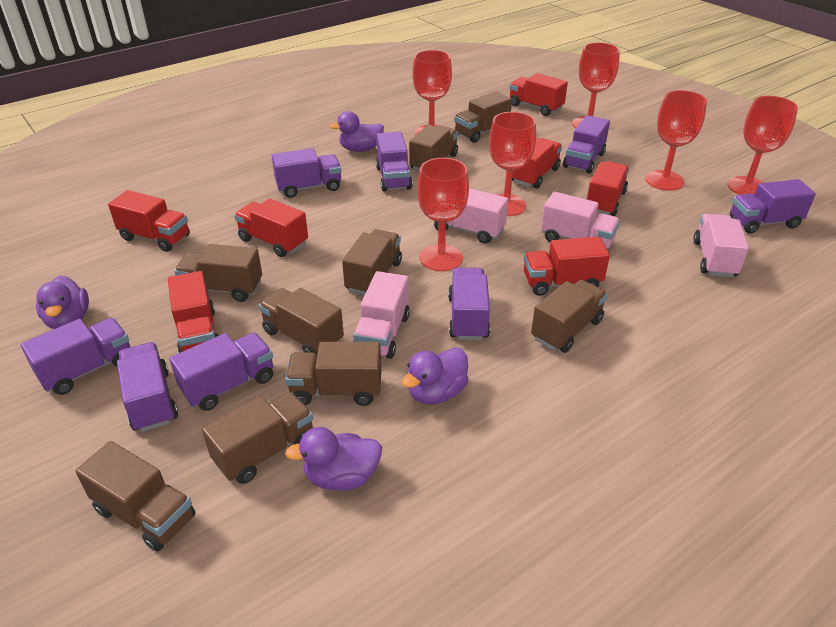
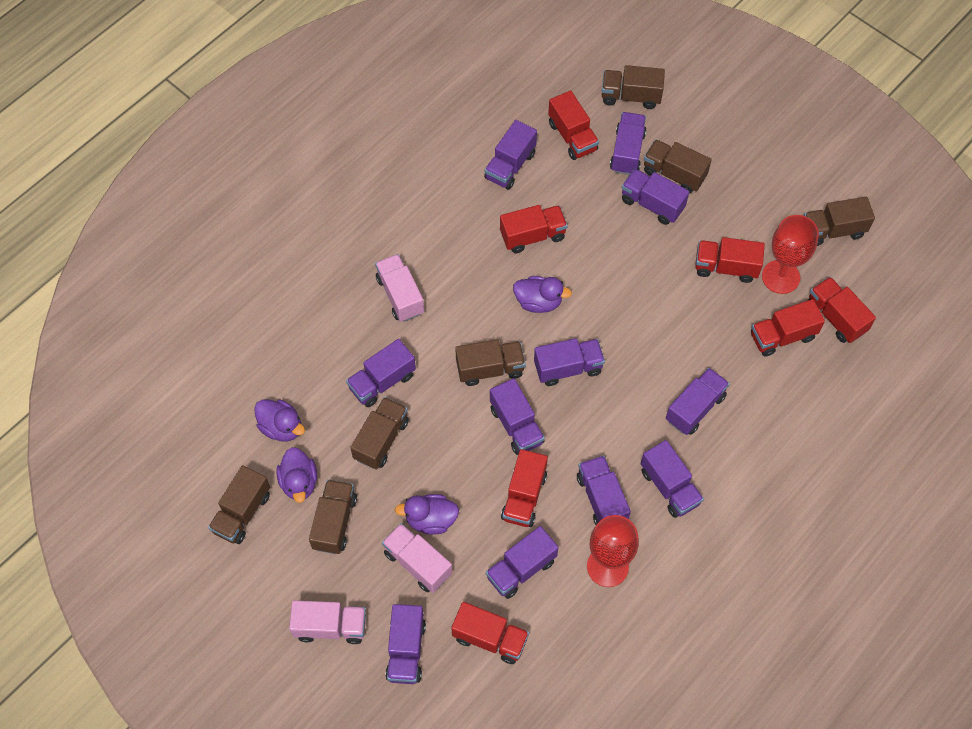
brown truck: [75,441,195,552] [174,244,262,302] [202,392,313,484] [259,288,344,354] [285,342,381,406] [342,229,402,295] [409,125,458,171] [454,91,512,143] [531,280,608,353] = 9 -> [208,465,270,544] [309,479,357,554] [350,397,409,469] [455,340,526,386] [602,65,665,109] [644,140,712,194] [804,197,875,246] = 7
pink truck: [353,271,410,359] [434,188,508,244] [541,192,620,249] [693,214,749,277] = 4 -> [289,600,366,644] [375,254,424,322] [382,523,452,593] = 3
purple truck: [21,318,130,395] [117,342,178,432] [169,333,273,411] [272,148,342,198] [376,132,413,192] [448,268,490,340] [563,115,610,174] [730,179,816,234] = 8 -> [346,339,416,407] [385,604,426,684] [484,120,537,190] [486,526,559,599] [490,378,545,455] [534,338,605,386] [577,455,631,525] [610,112,646,175] [622,169,689,225] [641,440,704,518] [666,368,730,435] = 11
red goblet: [413,50,452,136] [417,158,469,271] [489,112,536,216] [572,42,620,128] [646,90,707,191] [727,96,798,195] = 6 -> [587,515,639,587] [762,215,819,294] = 2

